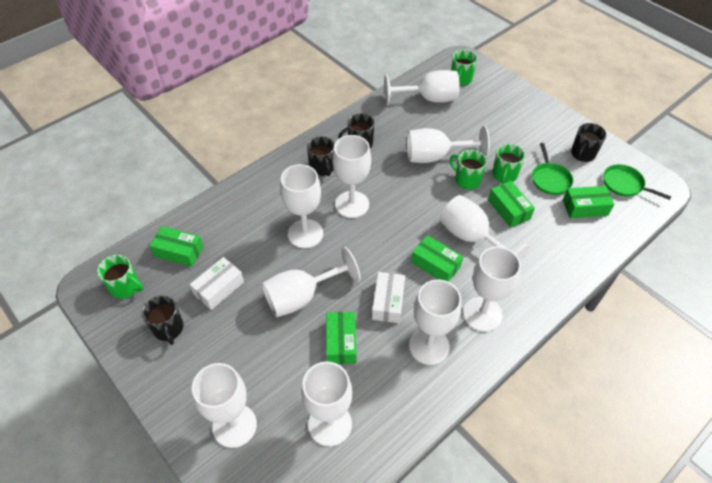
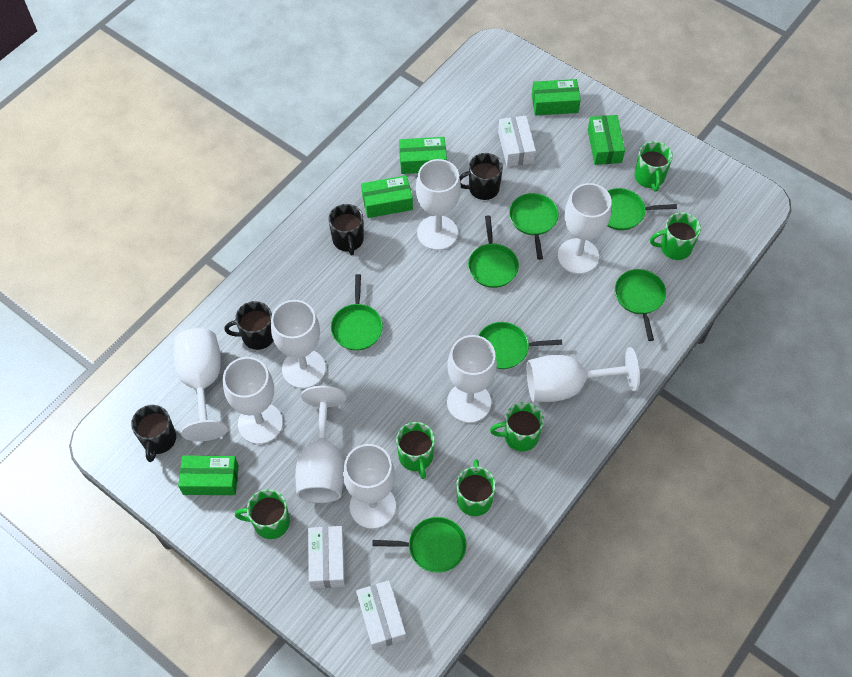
green mug: [97,255,143,299] [450,150,487,190] [451,50,477,86] [492,144,525,184] = 4 -> [235,489,290,539] [396,422,435,479] [456,459,496,516] [490,402,544,451] [635,141,673,191] [650,212,701,260] = 6
green pan: [532,143,573,195] [603,164,671,200] = 2 -> [331,274,383,351] [372,517,467,573] [468,215,519,288] [478,322,562,369] [509,193,559,260] [607,188,677,230] [615,269,666,341] = 7
white box: [190,257,244,310] [372,272,405,323] = 2 -> [308,526,345,589] [356,580,406,650] [498,116,536,167] = 3
white goblet: [192,363,257,448] [262,247,361,317] [280,164,323,248] [301,361,353,446] [332,135,371,218] [385,70,460,105] [407,126,490,163] [409,280,461,365] [440,195,530,262] [463,246,521,332] = 10 -> [173,328,228,441] [223,357,283,444] [271,300,326,389] [295,386,346,503] [343,444,396,529] [416,159,461,250] [447,335,497,423] [527,347,640,402] [558,183,612,274] = 9

